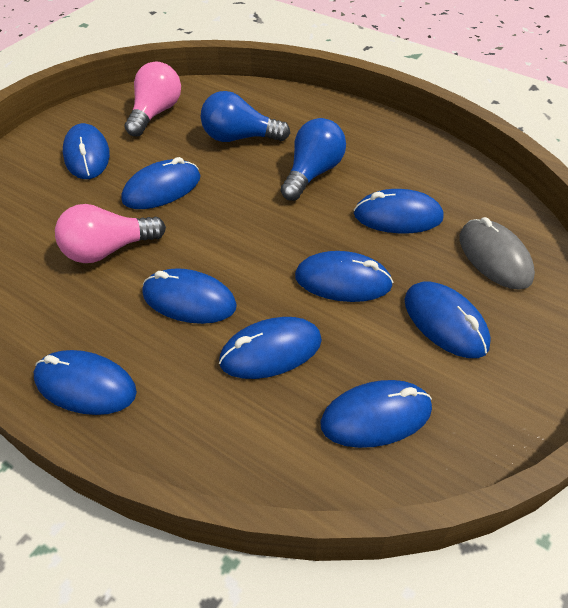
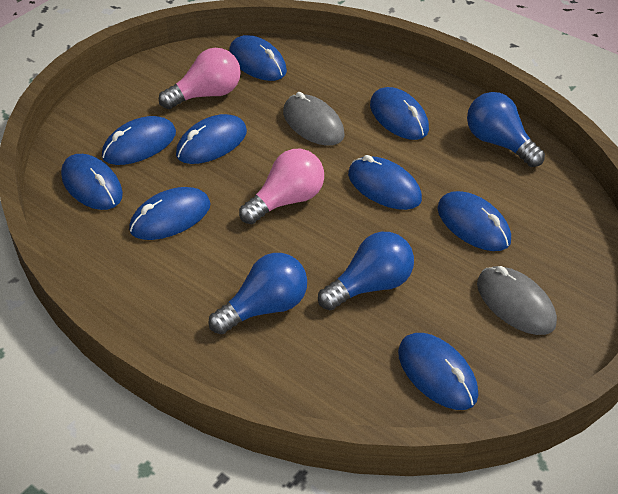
blue light bulb: [201,91,290,142] [281,118,346,201] = 2 -> [209,253,307,334] [318,232,414,310] [467,92,545,167] = 3
grey mouse: [459,217,535,290] = 1 -> [283,92,345,146] [477,266,557,335] = 2

